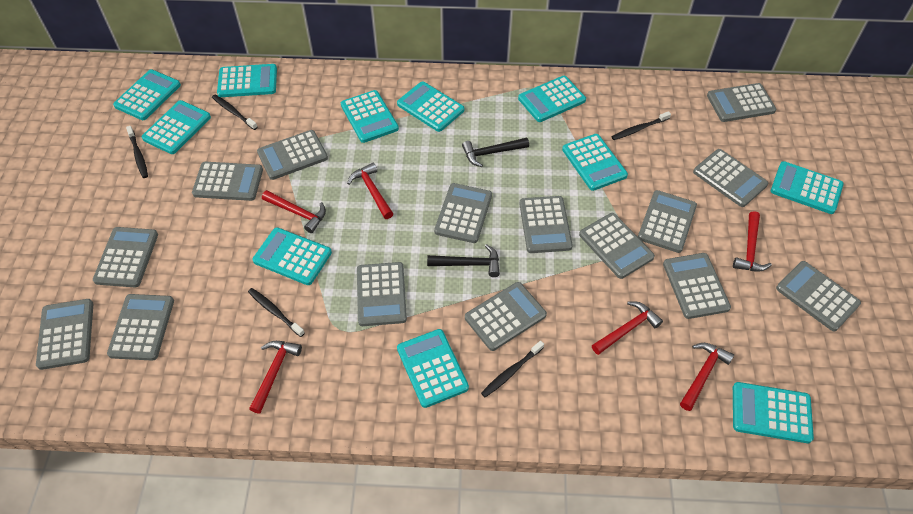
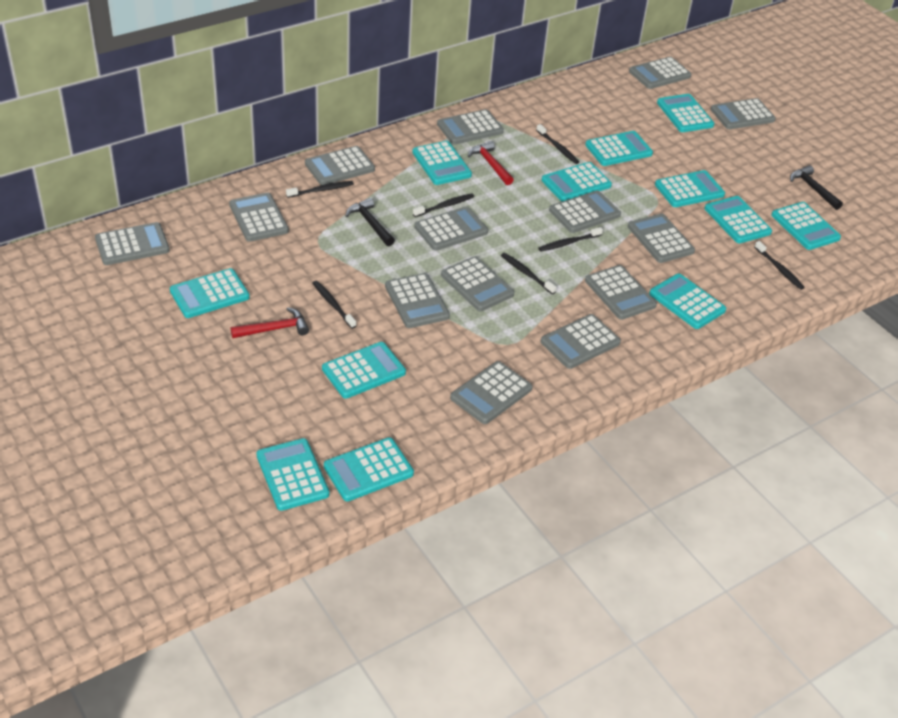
black toothbrush: [126,126,148,178] [212,95,258,130] [248,288,305,337] [481,341,544,397] [611,111,671,140] = 5 -> [286,181,354,198] [313,281,356,329] [413,193,474,217] [501,253,557,294] [536,124,579,164] [538,227,603,252] [754,241,805,290] = 7
grey calculator: [36,299,93,370] [93,227,158,287] [107,294,174,361] [192,162,263,201] [257,130,328,180] [357,262,407,326] [434,183,492,243] [465,282,547,351] [519,196,573,253] [579,213,655,279] [638,190,697,253] [663,253,731,319] [693,149,768,207] [707,83,776,122] [776,261,861,331] = 15 -> [95,222,170,265] [229,193,289,242] [305,146,375,185] [385,273,450,328] [414,207,488,251] [437,109,504,145] [441,256,514,311] [450,361,533,424] [540,314,621,369] [549,190,621,233] [585,265,657,320] [628,213,695,263] [629,57,691,89] [711,98,776,129] = 14
red hammer: [249,341,302,414] [262,190,326,233] [347,163,393,219] [592,302,663,355] [680,343,734,411] [733,211,772,272] = 6 -> [231,307,309,338] [468,141,514,185] = 2
turquoise calculator: [113,69,181,120] [142,100,211,154] [217,64,277,97] [253,227,332,285] [341,90,399,143] [397,81,464,132] [397,329,469,408] [518,76,586,122] [562,134,628,191] [733,382,814,443] [771,161,844,214] = 11 -> [170,268,250,318] [256,438,330,511] [322,342,406,399] [324,437,414,501] [412,141,472,185] [542,162,612,201] [585,131,653,166] [649,273,726,329] [655,170,725,207] [657,94,714,132] [704,196,772,243] [771,202,841,250] = 12

